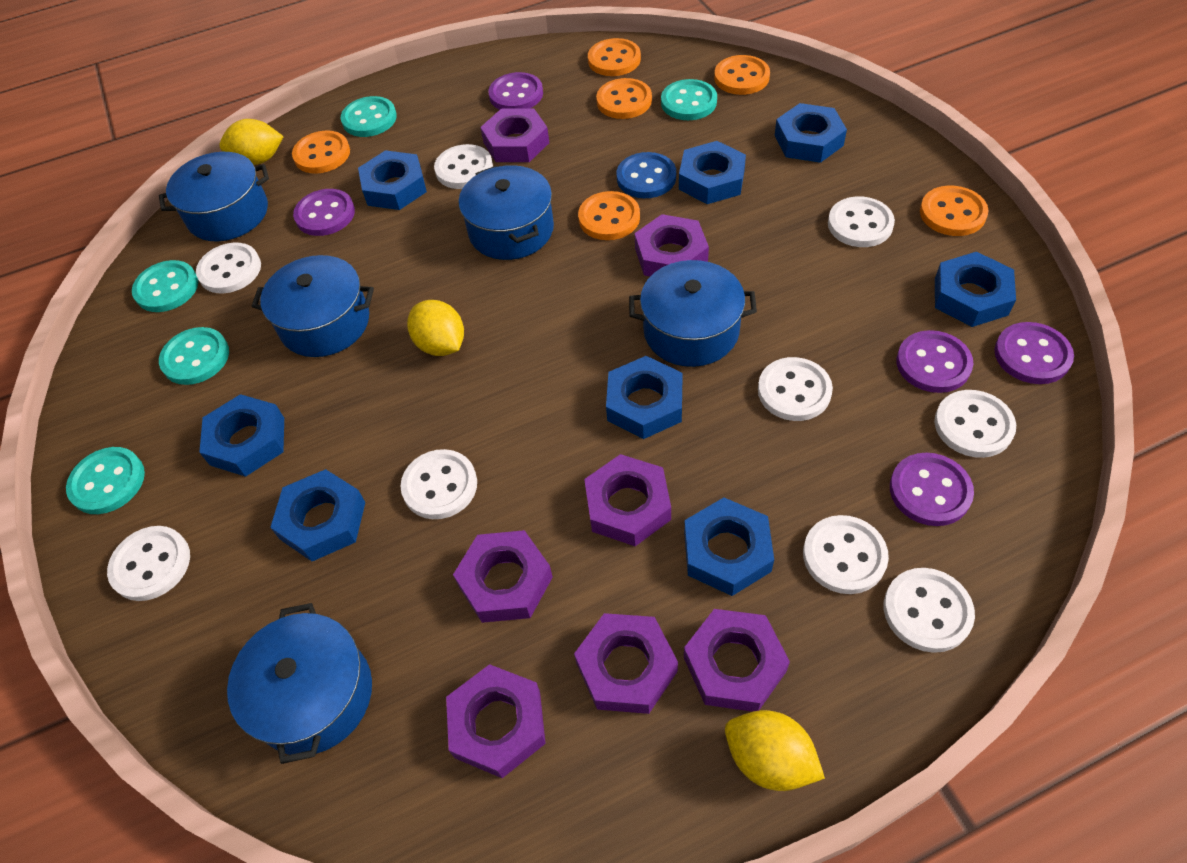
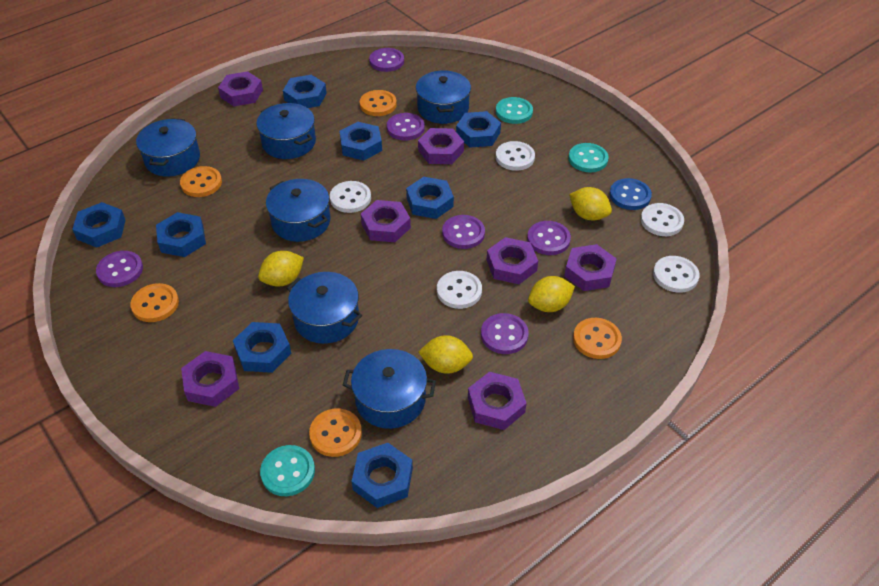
blue pot: [159,152,269,242] [227,603,372,764] [252,255,374,357] [459,165,554,260] [629,260,757,367] = 5 -> [136,118,200,176] [257,103,316,159] [266,179,330,242] [287,272,362,344] [343,349,436,429] [416,70,471,124] = 6
orange button: [292,130,350,174] [578,191,640,240] [588,38,641,76] [596,78,652,119] [714,55,770,95] [920,186,989,236] = 6 -> [130,283,179,322] [180,166,222,197] [309,408,362,457] [360,90,397,116] [573,318,622,359] = 5
purple button: [293,189,355,236] [488,72,543,110] [890,453,974,526] [896,330,973,393] [994,322,1074,384] = 5 -> [96,251,143,287] [369,48,404,72] [387,113,425,141] [442,215,485,249] [481,313,529,354] [527,221,571,255] = 6
turquoise button: [66,447,145,514] [132,260,198,312] [159,327,229,385] [341,96,397,137] [661,79,717,120] = 5 -> [260,445,315,496] [496,97,533,124] [568,143,609,172] = 3
white button: [107,526,190,601] [196,243,261,293] [400,449,477,519] [434,144,493,189] [758,357,833,421] [803,515,889,594] [828,196,895,247] [884,568,975,653] [934,390,1016,458] = 9 -> [330,181,371,213] [437,271,482,309] [496,141,535,171] [641,203,684,236] [653,256,699,293] = 5
yellow lemon: [219,119,284,165] [407,300,464,356] [725,710,825,791] = 3 -> [258,251,304,286] [418,335,473,374] [528,276,575,312] [569,187,612,221] = 4

